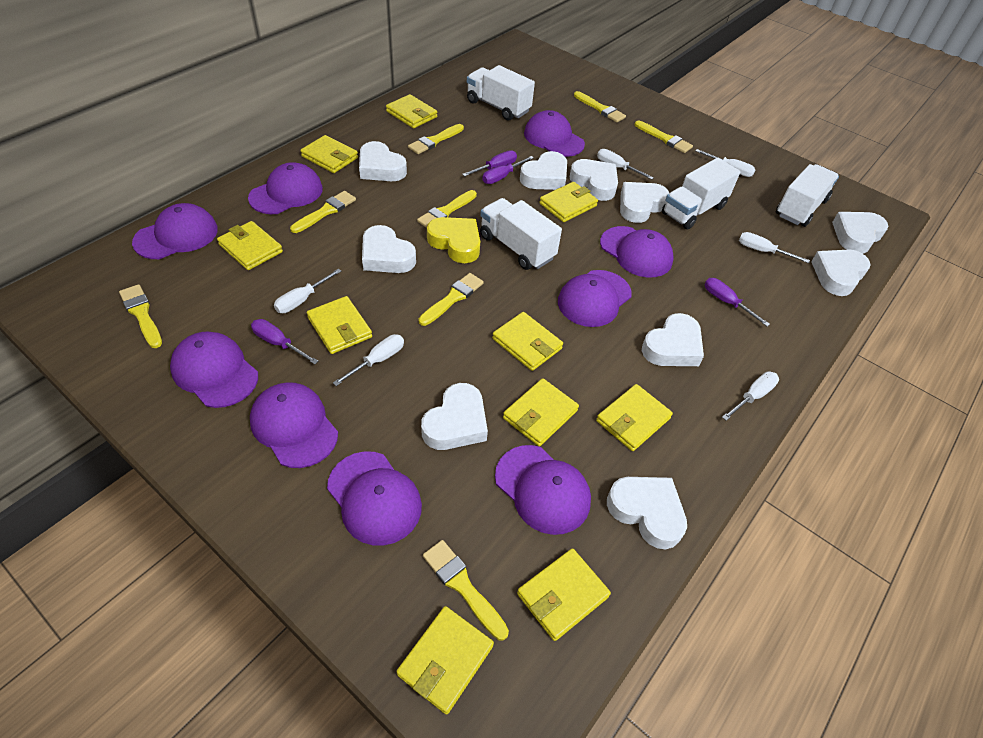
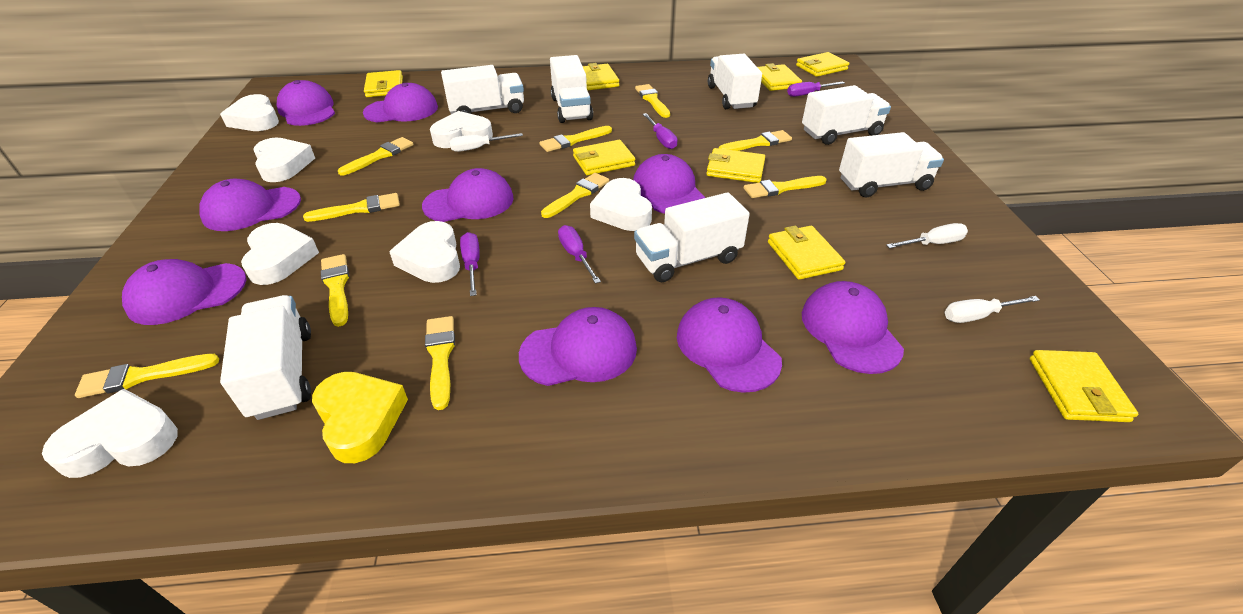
white heart: [359,141,407,181] [362,225,416,273] [421,383,488,450] [520,151,567,190] [570,159,618,201] [607,477,687,549] [620,182,669,223] [642,313,704,366] [811,250,871,296] [832,212,889,254] = 10 -> [42,389,178,478] [220,94,279,131] [241,223,319,285] [253,138,315,182] [389,221,460,283] [430,111,493,148] [590,178,652,231] = 7
white screwdriver: [274,268,341,313] [333,334,404,386] [597,149,654,180] [696,149,756,177] [722,371,779,421] [739,232,810,263] = 6 -> [449,133,523,152] [886,223,968,248] [944,296,1040,323] = 3
white truck: [467,65,535,121] [480,198,562,270] [662,158,740,229] [776,164,839,227] = 4 -> [220,295,311,420] [441,65,524,114] [550,55,593,123] [634,192,750,282] [708,54,762,109] [802,85,891,145] [839,132,944,197] = 7
yellow brush: [119,284,162,348] [290,191,356,233] [408,124,464,154] [417,190,477,228] [419,273,484,326] [423,540,509,640] [574,91,626,122] [635,120,693,153] = 8 -> [75,354,219,398] [303,193,400,222] [321,254,349,327] [338,137,413,175] [425,316,455,410] [539,126,612,152] [541,173,609,218] [635,84,670,118] [719,130,792,151] [744,176,827,198] = 10
yellow wallet: [217,221,283,270] [300,135,358,173] [307,296,372,354] [386,94,437,128] [396,606,494,714] [492,312,563,371] [503,378,579,446] [517,548,611,641] [539,182,598,222] [596,384,673,451] = 10 -> [364,70,403,97] [573,140,635,176] [583,63,619,90] [706,148,765,183] [757,63,802,91] [768,226,845,280] [796,52,849,77] [1030,350,1138,422] = 8

